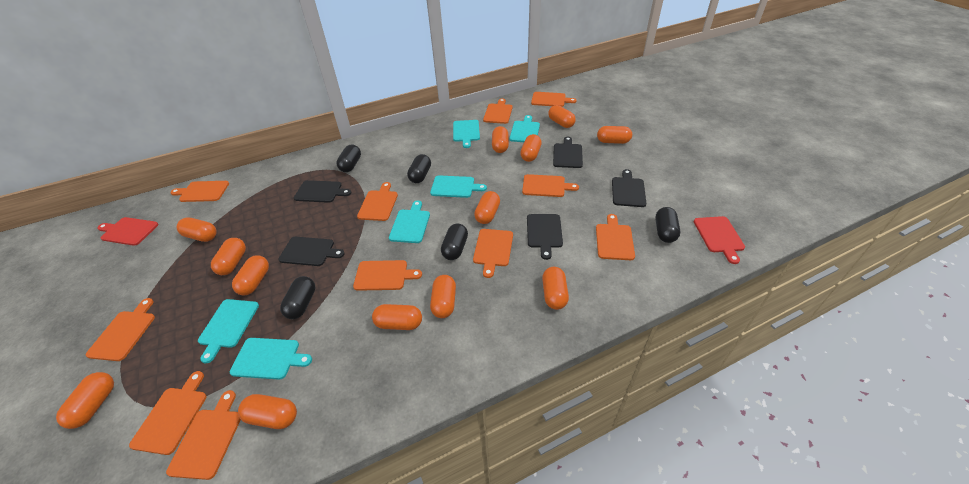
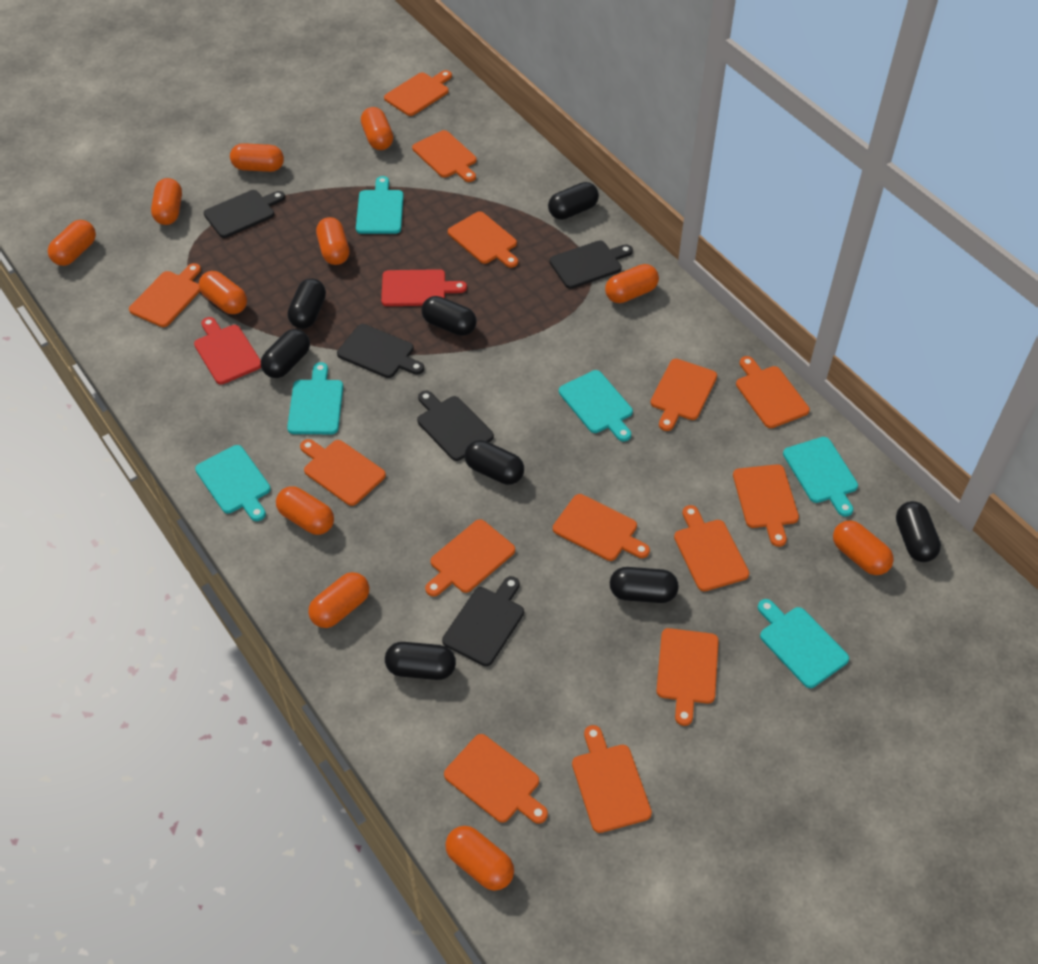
black capsule: [280,276,315,319] [336,144,361,172] [407,154,431,183] [441,224,468,260] [655,207,680,243] = 5 -> [261,329,310,378] [287,278,326,329] [385,642,456,680] [421,296,477,336] [464,440,524,485] [548,182,599,220] [610,567,679,603] [896,501,941,562] = 8
orange capsule: [56,372,114,429] [177,217,217,242] [211,238,246,275] [232,255,269,295] [238,394,297,429] [372,304,422,330] [430,275,456,318] [474,191,500,224] [492,126,509,153] [520,134,542,162] [542,267,569,310] [548,105,576,128] [597,126,632,144] = 13 -> [48,220,96,266] [151,178,182,225] [199,271,247,314] [230,143,284,172] [276,486,334,535] [308,572,369,628] [316,217,349,265] [361,107,393,150] [445,826,514,891] [605,264,659,303] [833,520,894,575] = 11
orange cutting board: [86,298,155,361] [129,371,207,455] [166,390,241,480] [170,181,229,202] [353,260,422,291] [357,182,398,221] [473,229,513,278] [483,98,512,124] [522,174,579,197] [531,92,576,107] [596,214,635,260] = 11 -> [129,263,201,327] [300,439,386,506] [384,70,452,116] [412,130,477,182] [425,519,515,597] [444,734,548,824] [448,211,518,268] [553,494,650,561] [572,725,652,833] [651,359,717,431] [656,628,719,726] [674,505,749,591] [733,464,799,547] [736,356,810,428] = 14

